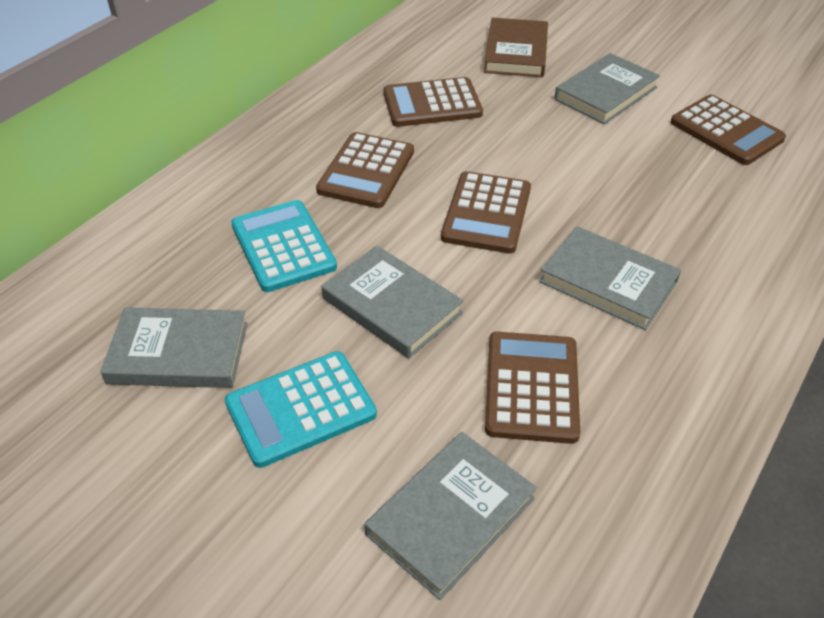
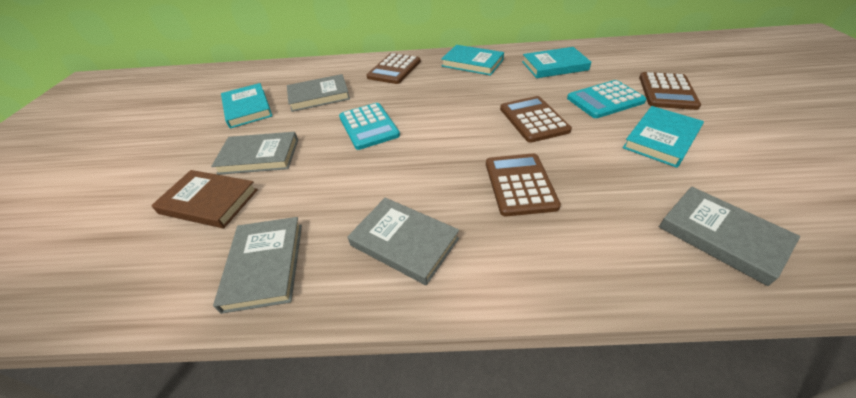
brown calculator: [316,132,414,208] [384,77,483,127] [441,171,531,254] [485,332,580,444] [670,95,786,165] = 5 -> [367,53,421,84] [486,153,561,216] [500,96,572,143] [639,72,701,110] = 4
turquoise book: none = 0 -> [221,83,272,129] [441,45,504,76] [522,47,591,78] [623,106,704,168] = 4

